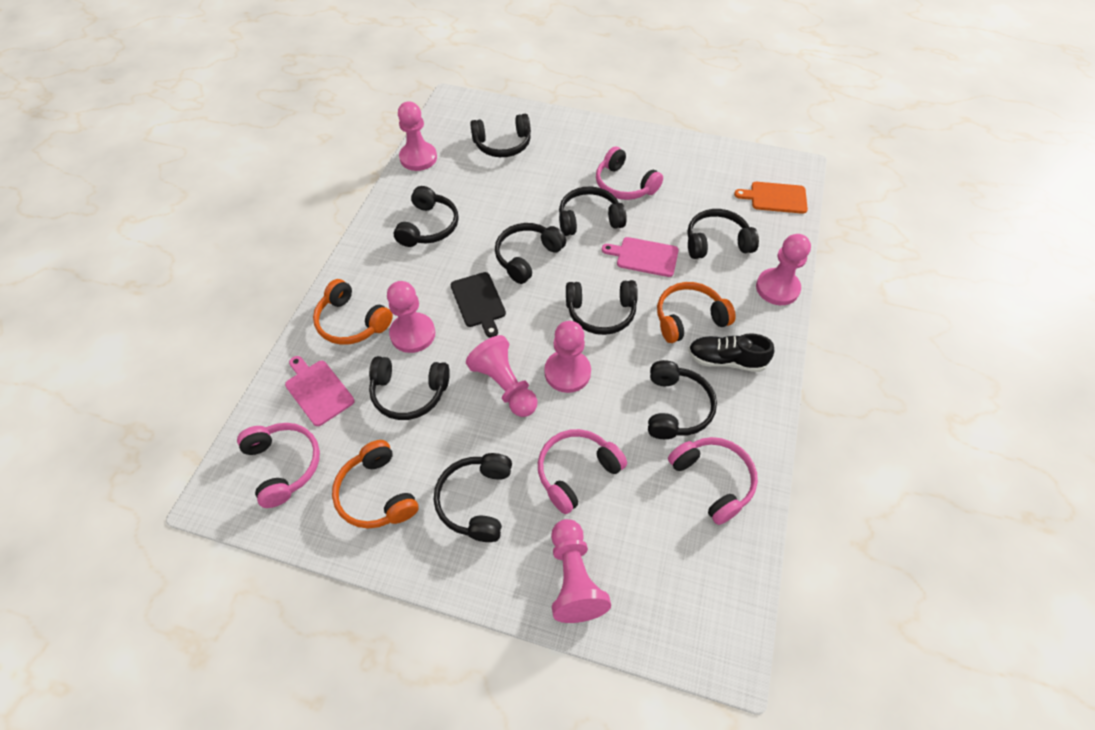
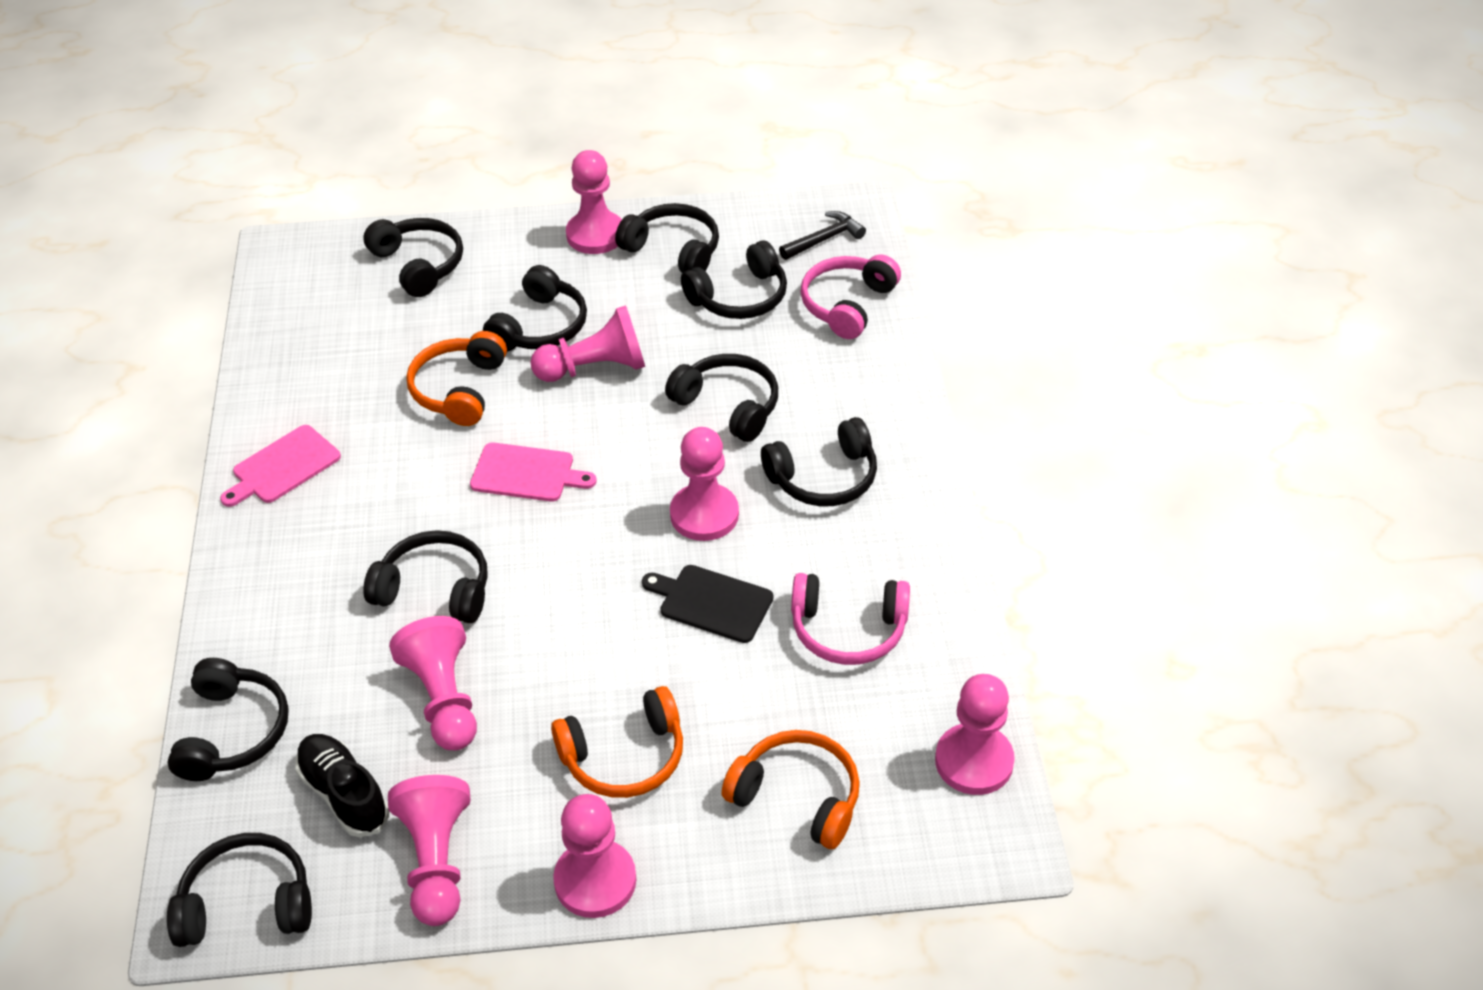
black hammer: none = 0 -> [779,211,866,260] = 1
orange cutting board: [734,182,808,214] = 1 -> none = 0
pink headphones: [237,423,320,508] [538,429,627,514] [596,146,663,200] [668,437,758,525] = 4 -> [791,573,910,665] [801,255,901,339] = 2
pink pawn: [387,281,435,353] [398,101,437,171] [466,335,537,417] [544,321,591,393] [551,519,611,623] [756,234,811,305] = 6 -> [388,775,471,926] [389,616,477,750] [531,305,645,382] [553,794,636,918] [566,150,622,254] [670,427,739,541] [935,674,1015,795] = 7

